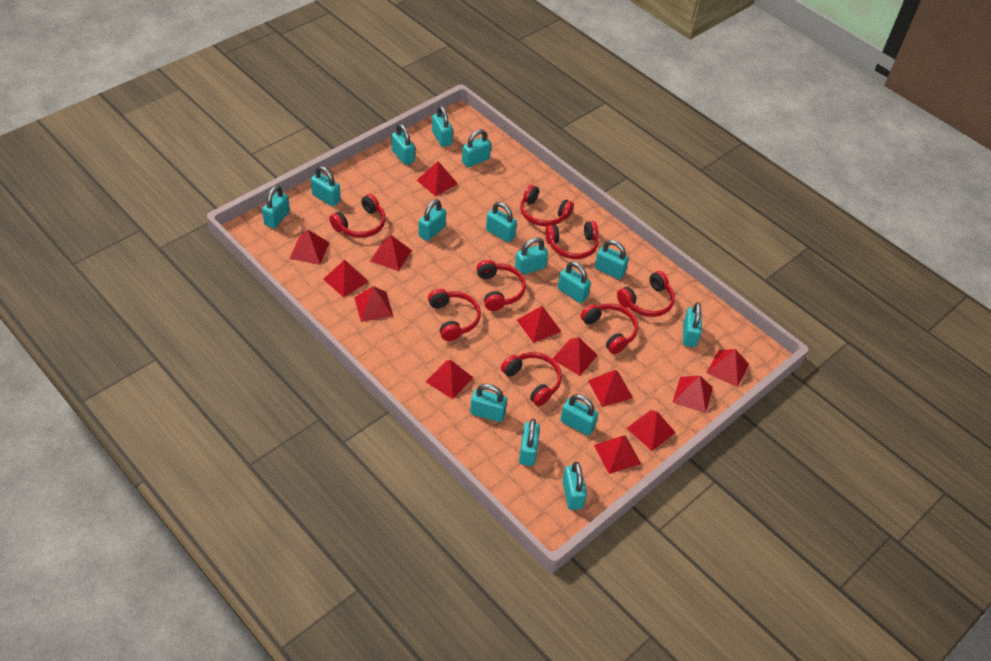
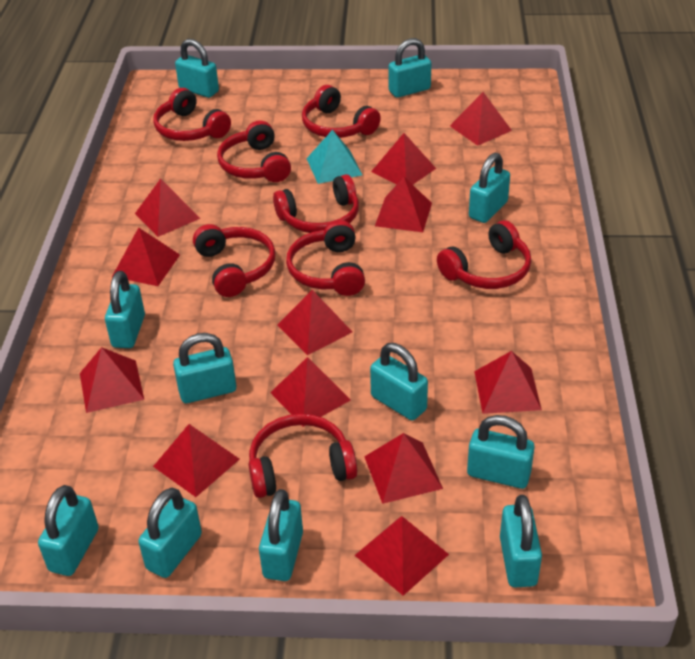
red pyramid: [289,230,330,265] [323,260,369,297] [354,286,393,322] [370,235,412,271] [417,161,458,197] [425,360,473,399] [517,306,562,343] [552,337,598,376] [588,370,633,407] [594,435,641,474] [627,410,676,451] [672,376,713,413] [707,349,749,387] = 13 -> [80,347,144,413] [112,227,180,286] [135,179,200,237] [153,424,240,497] [270,357,351,427] [278,290,352,355] [355,516,449,596] [364,433,443,504] [371,133,436,185] [375,177,432,232] [450,92,512,146] [474,351,542,414] = 12
turquoise padlock: [262,185,290,228] [311,166,341,207] [391,124,415,165] [418,199,446,241] [432,106,453,147] [462,129,491,167] [470,384,507,422] [486,202,517,242] [515,237,548,275] [519,419,540,466] [558,262,591,303] [560,394,598,436] [562,462,587,510] [595,240,629,280] [683,302,702,347] = 15 -> [38,485,99,576] [105,271,145,348] [138,488,202,578] [173,333,236,403] [175,39,219,98] [259,489,303,581] [370,343,428,421] [389,38,431,98] [467,415,535,489] [469,153,510,223] [500,495,542,587] = 11
turquoise pyramid: none = 0 -> [306,130,362,184] = 1

